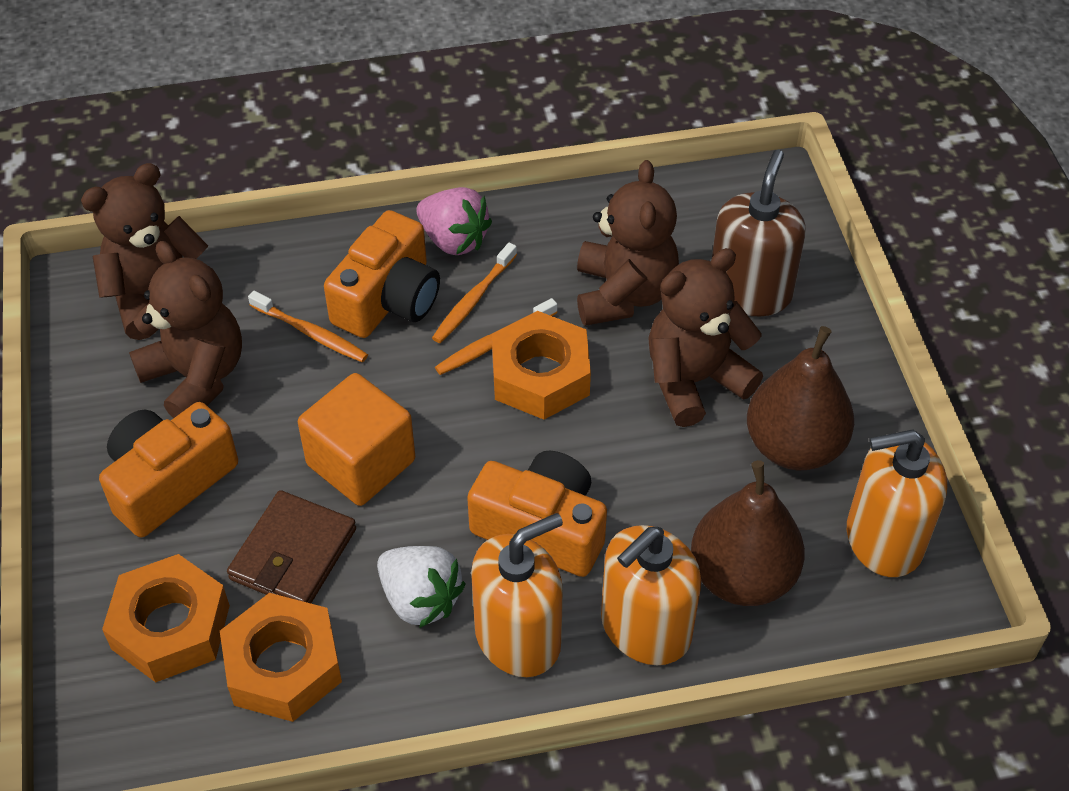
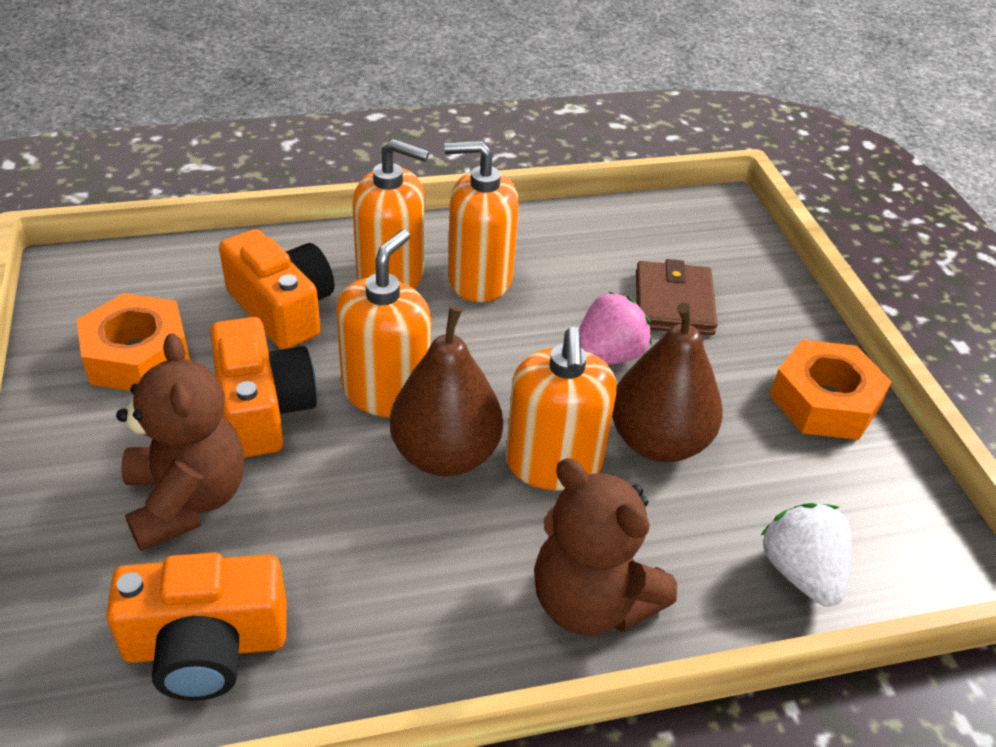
brown soap dispenser: [712,150,806,316] = 1 -> none = 0
brown teddy bear: [81,163,208,340] [129,241,242,418] [577,160,679,326] [648,248,763,427] = 4 -> [116,333,244,551] [534,458,677,636] = 2
orange cube: [298,373,415,506] = 1 -> none = 0
orange nut: [102,554,230,682] [220,593,342,722] [492,311,591,420] = 3 -> [76,293,190,391] [769,340,892,440] = 2
orange soap dispenser: [471,513,563,677] [601,525,701,665] [847,430,947,577] = 3 -> [336,229,431,417] [352,139,429,289] [444,141,519,302] [506,327,617,490] = 4
orange toothbrush: [248,291,368,363] [432,242,517,343] [435,298,557,375] = 3 -> none = 0

